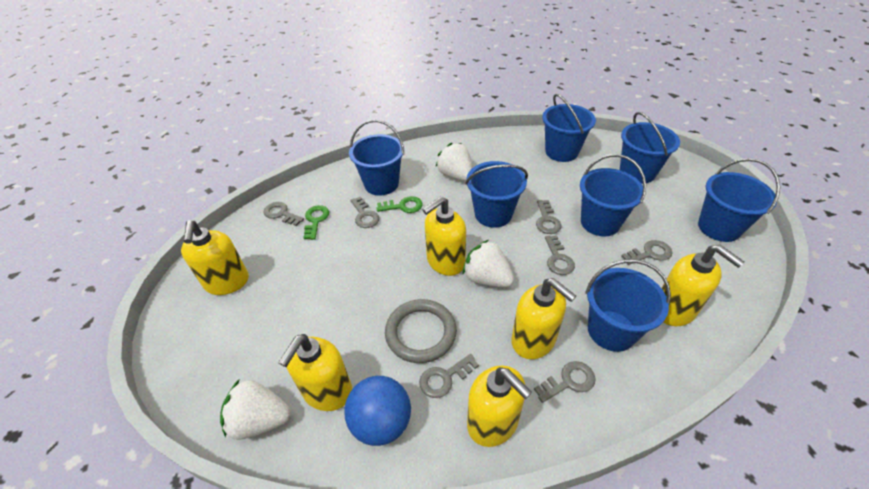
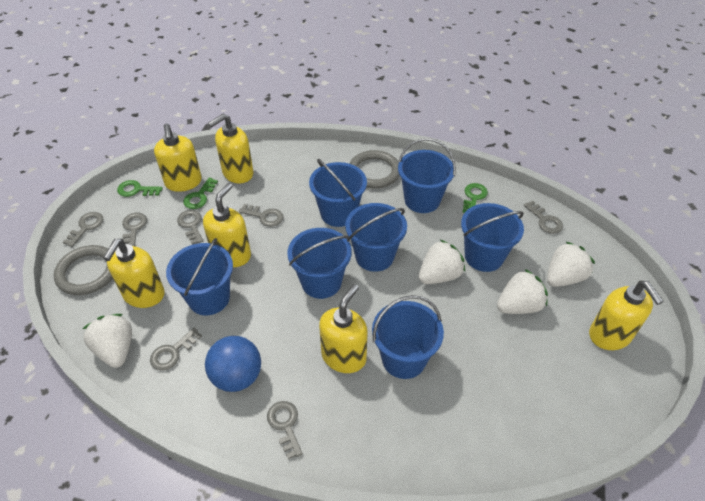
green key: [303,205,329,240] [376,196,423,213] = 2 -> [117,180,163,197] [183,178,218,209] [462,183,488,213] = 3
grey ring: [385,299,457,363] = 1 -> [54,245,113,295] [350,150,400,189] = 2
white strawberry: [220,380,291,440] [436,143,473,181] [463,240,514,287] = 3 -> [83,314,132,368] [419,240,465,284] [497,269,548,314] [547,241,595,287] = 4

